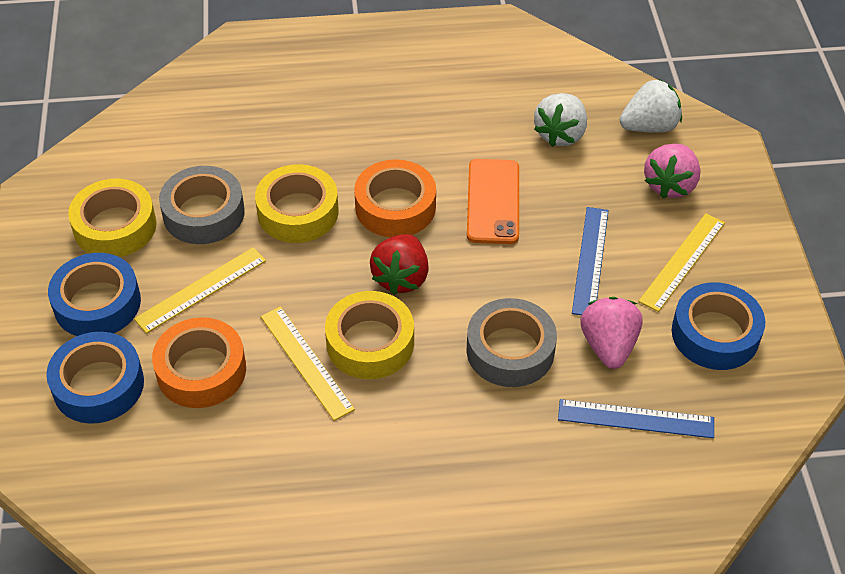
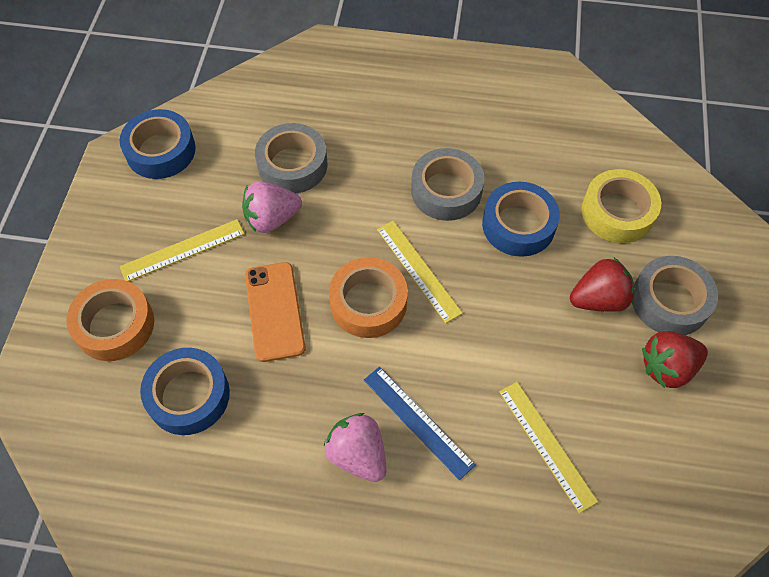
blue ruler: [558,399,714,438] [572,207,609,315] = 2 -> [364,367,476,480] = 1
grey tape: [159,166,245,244] [467,298,557,387] = 2 -> [255,123,327,194] [411,148,484,221] [632,256,718,335] = 3
red strawberry: [370,234,429,295] = 1 -> [570,258,635,312] [642,331,708,388] = 2
white strawberry: [534,93,587,147] [620,79,682,132] = 2 -> none = 0
yellow tape: [68,179,157,257] [255,164,338,243] [325,291,414,379] = 3 -> [581,169,661,243] = 1

